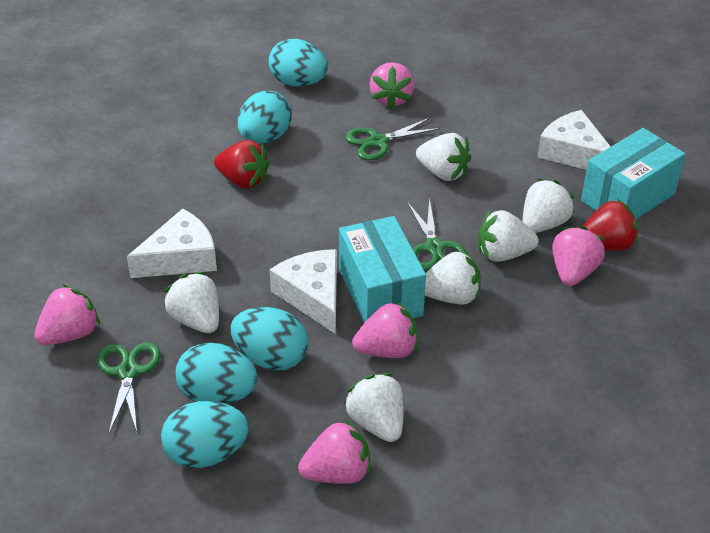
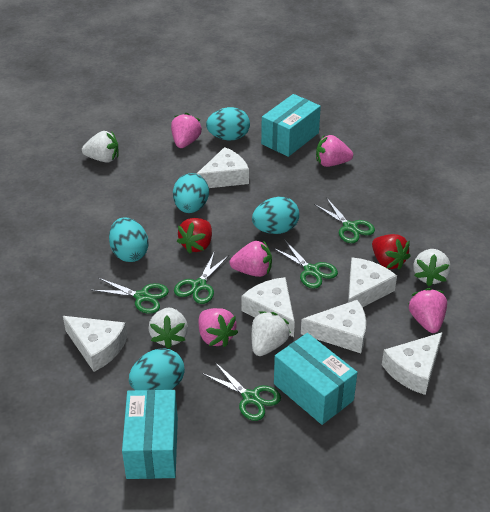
green scissors: [97,342,160,433] [345,118,440,160] [407,198,465,271] = 3 -> [91,278,169,314] [174,253,229,304] [202,362,281,421] [272,241,338,289] [314,199,375,243] = 5
turquoise box: [339,216,426,323] [581,128,685,219] = 2 -> [122,390,178,479] [261,94,321,157] [274,333,358,425] = 3
white cheese: [127,209,217,278] [269,249,337,334] [537,110,611,170] = 3 -> [63,316,127,372] [197,147,249,188] [242,277,295,337] [301,299,366,353] [348,257,397,307] [382,332,443,395] = 6
white strawberry: [164,272,219,333] [344,373,404,442] [416,133,471,181] [425,251,481,304] [479,210,539,262] [523,179,575,233] = 6 -> [82,131,119,163] [149,308,188,349] [252,311,291,356] [413,249,451,286] = 4

